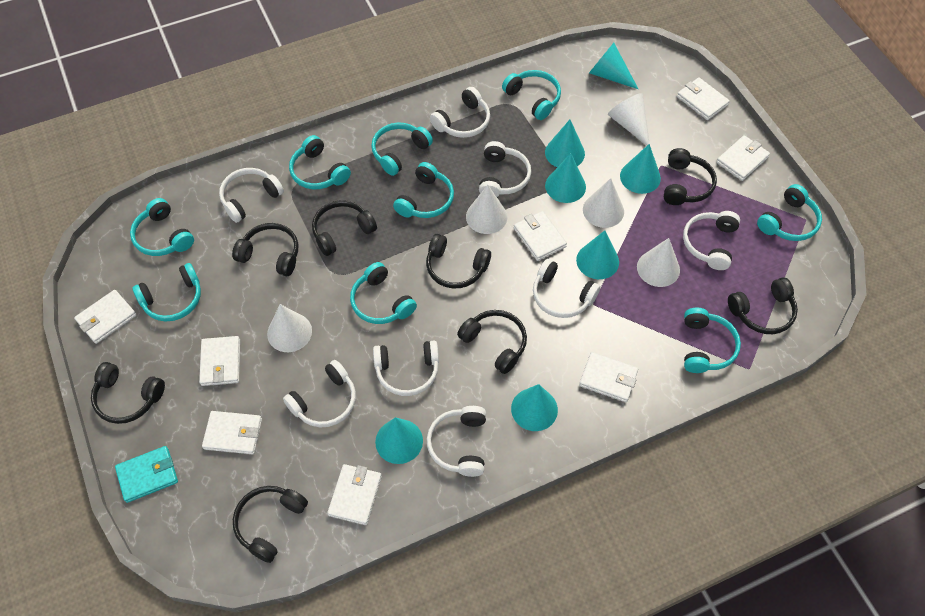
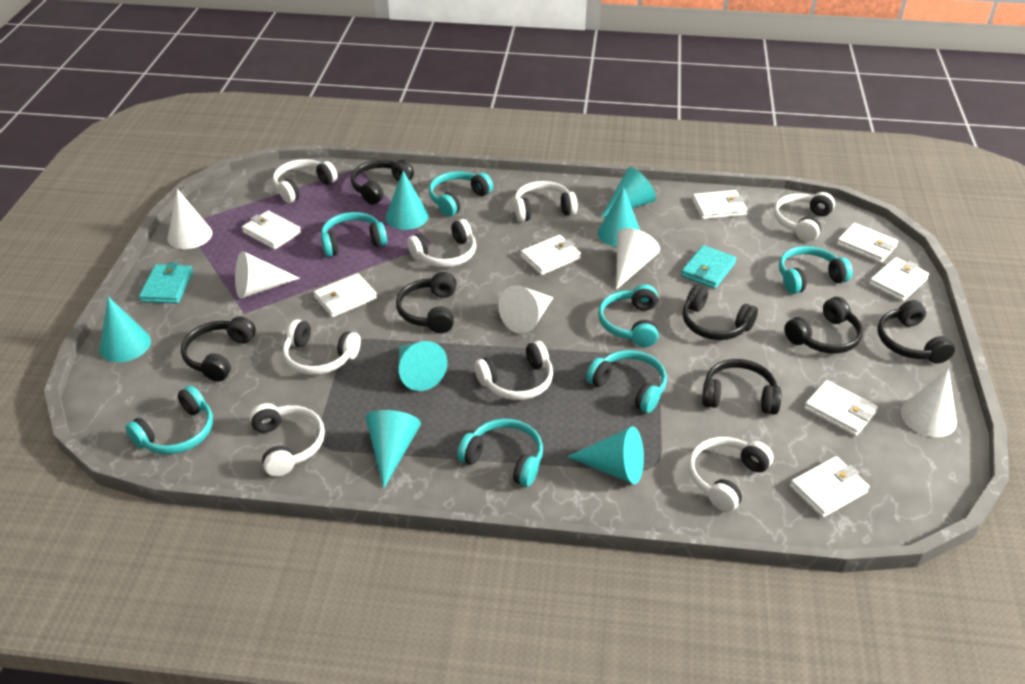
black headphones: [91,362,165,424] [232,223,298,276] [233,486,308,563] [312,200,377,256] [426,234,491,288] [457,310,527,374] [664,148,717,205] [728,277,798,334] = 8 -> [181,317,256,382] [351,160,414,205] [396,272,456,333] [683,285,758,340] [702,359,781,415] [784,297,863,354] [877,300,955,364] = 7
turquoise headphones: [130,198,194,256] [132,263,201,322] [289,135,351,189] [350,262,417,324] [371,123,433,176] [393,162,454,218] [502,70,561,120] [684,308,741,373] [757,184,822,241] = 9 -> [125,385,213,454] [321,212,387,257] [429,171,493,217] [457,419,543,487] [586,350,667,413] [598,284,658,347] [779,246,853,294] = 7
turquoise wallet: [115,446,178,503] = 1 -> [139,262,193,304] [681,245,736,289] = 2

